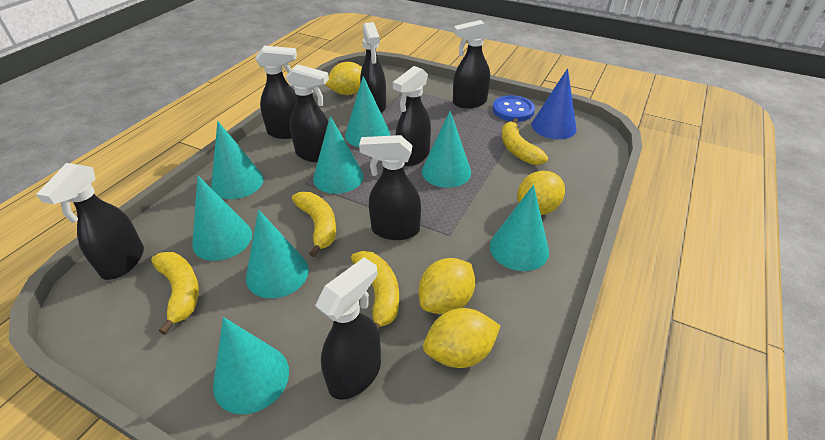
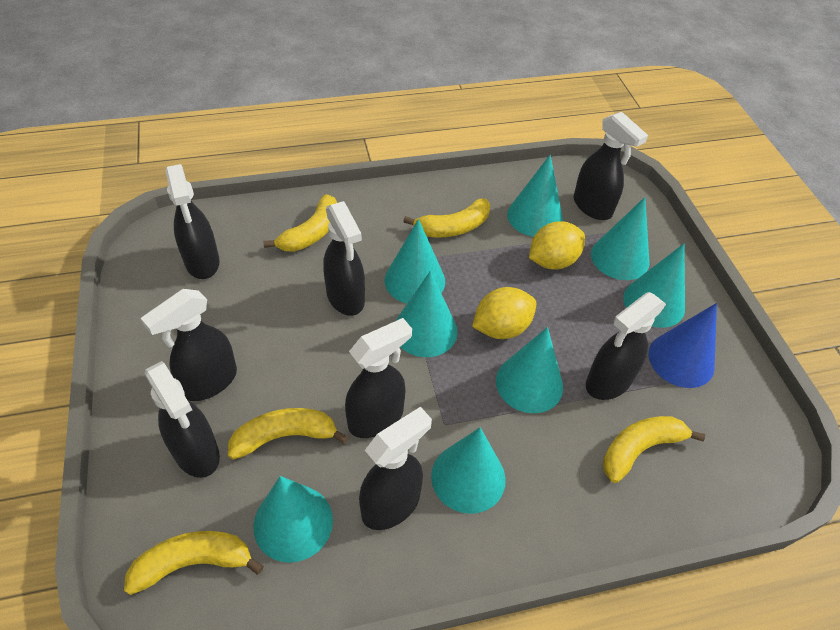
blue button: [493,95,535,122] = 1 -> none = 0
yellow banana: [151,252,199,335] [292,192,336,257] [351,251,399,330] [502,118,548,165] = 4 -> [124,531,264,595] [228,408,348,460] [263,194,337,252] [403,198,490,237] [603,416,705,483] = 5
yellow lemon: [325,62,362,95] [419,258,475,314] [423,308,501,368] [517,171,565,215] = 4 -> [472,287,536,339] [529,222,585,270] = 2

